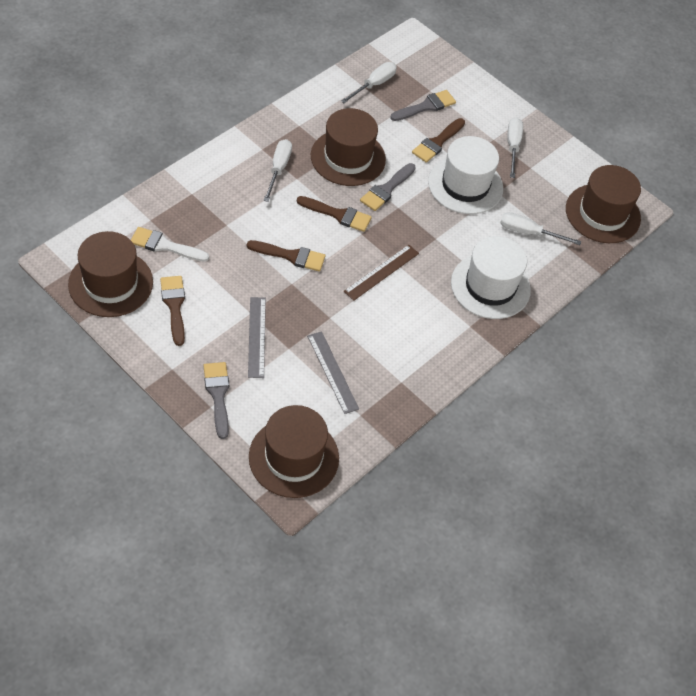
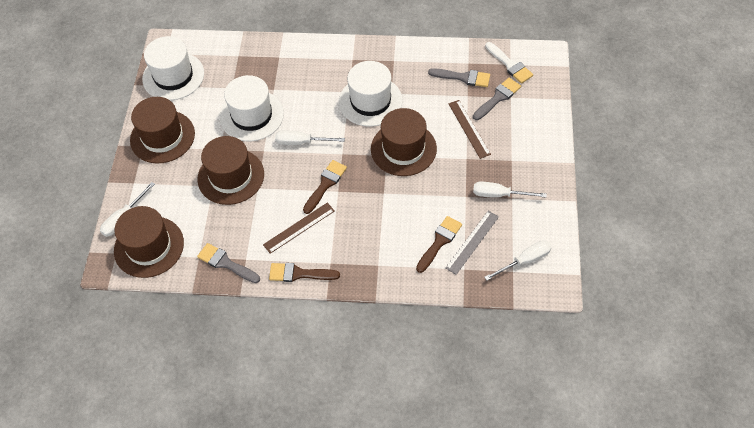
brown brush: [160,276,185,346] [247,240,326,272] [297,196,372,232] [412,118,465,163] = 4 -> [269,263,340,282] [303,160,347,214] [416,216,462,273] = 3
brown ruler: [344,245,419,301] = 1 -> [263,203,335,254] [448,100,491,159] = 2
grey ruler: [248,297,266,378] [307,331,359,414] = 2 -> [445,211,499,275] = 1
white hat: [428,136,503,214] [451,236,531,319] = 2 -> [142,36,204,100] [220,75,284,142] [339,61,403,127] = 3

